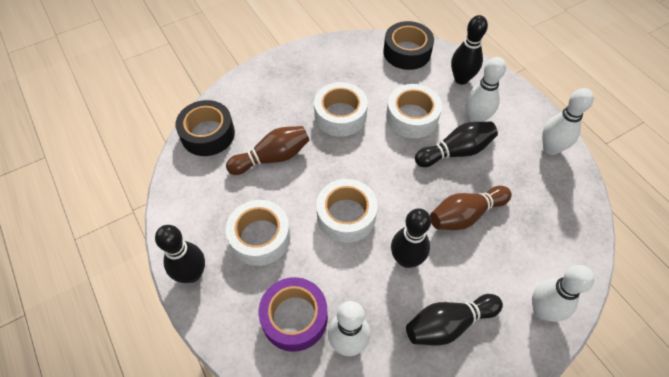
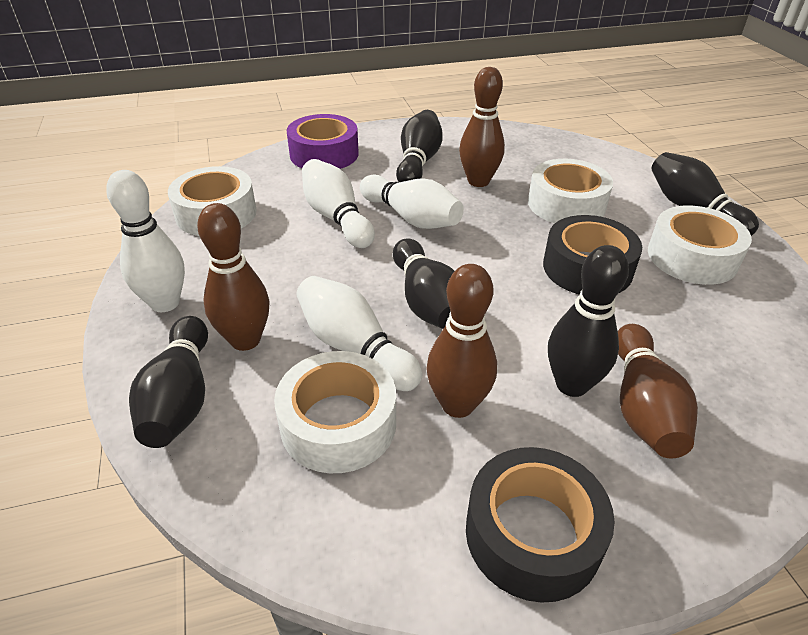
brown bowling pin: [226,126,309,175] [430,186,512,230] = 2 -> [197,203,270,351] [426,264,497,418] [459,67,505,187] [618,324,698,459] = 4

